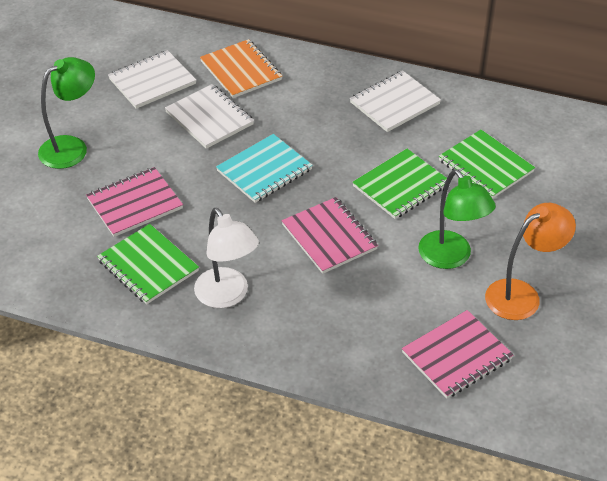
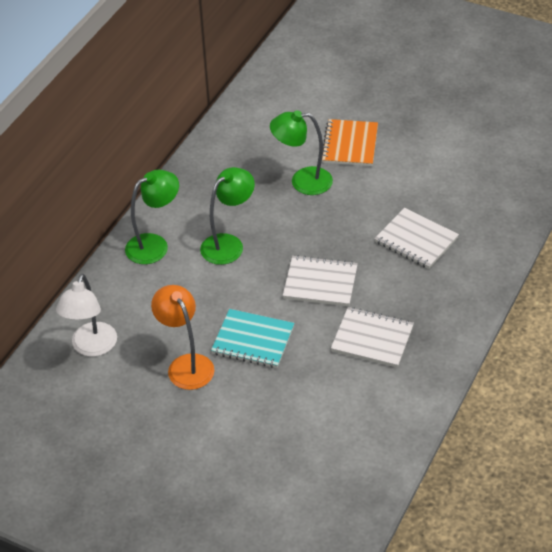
green lamp: [38,57,95,169] [418,169,496,269] = 2 -> [125,170,179,264] [200,167,255,265] [270,110,333,195] = 3
green notebook: [97,224,199,304] [353,149,447,219] [439,130,535,199] = 3 -> none = 0
pink notebook: [86,167,183,237] [282,197,378,274] [402,310,513,399] = 3 -> none = 0

